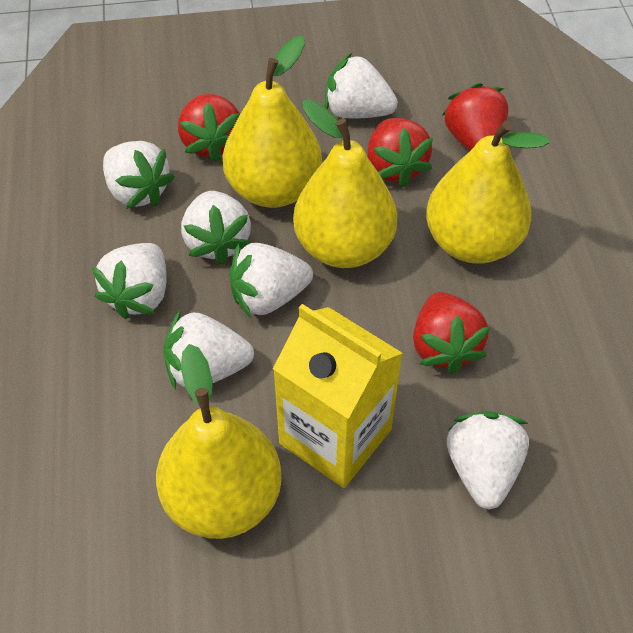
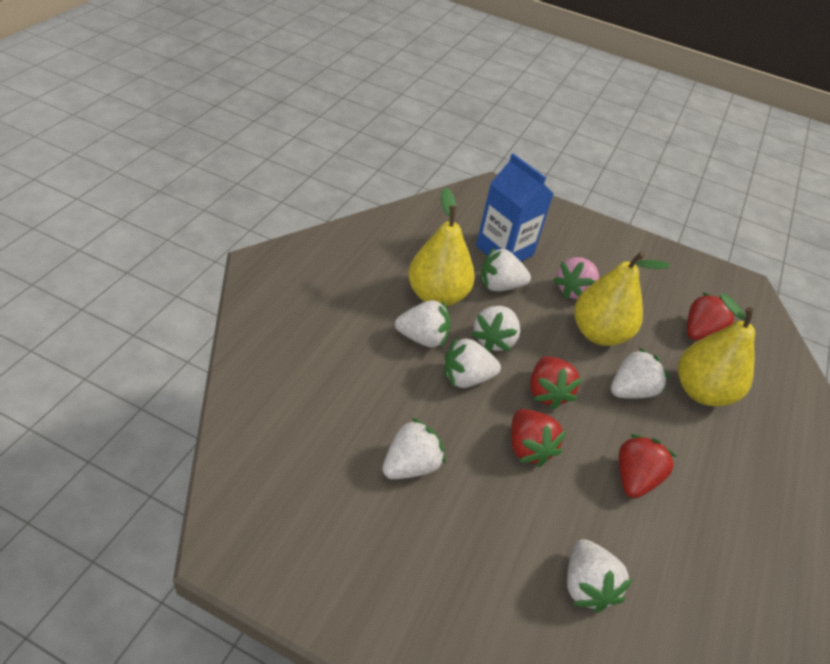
blue carton: none = 0 -> [476,153,553,261] = 1
pink strawberry: none = 0 -> [553,257,599,299] = 1
yellow carton: [273,304,403,488] = 1 -> none = 0
yellow pear: [156,344,282,539] [223,36,322,208] [293,100,397,268] [426,121,549,264] = 4 -> [408,188,475,306] [574,251,670,346] [678,294,755,406] = 3

